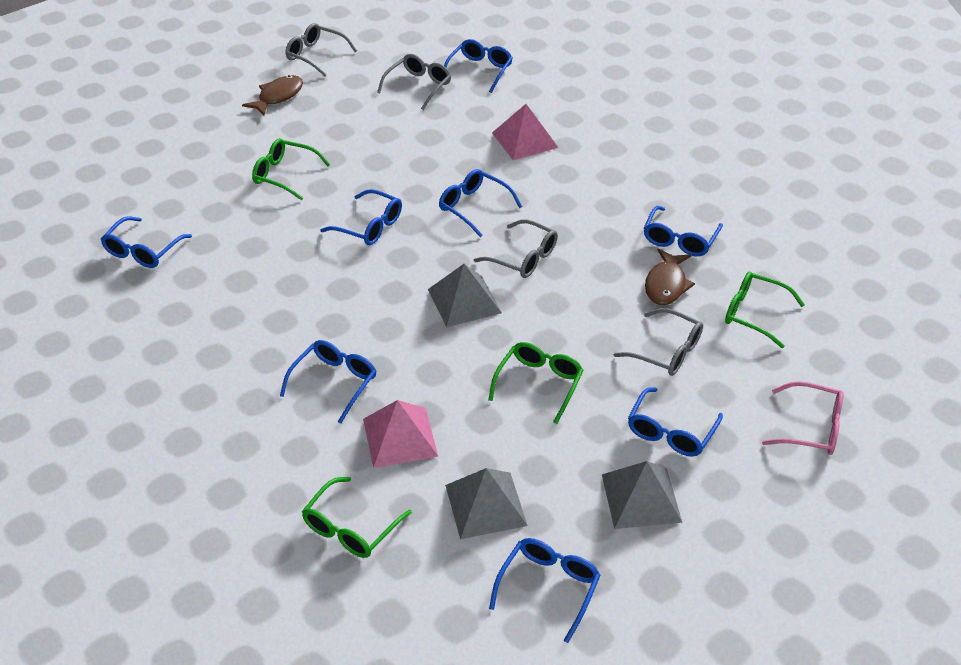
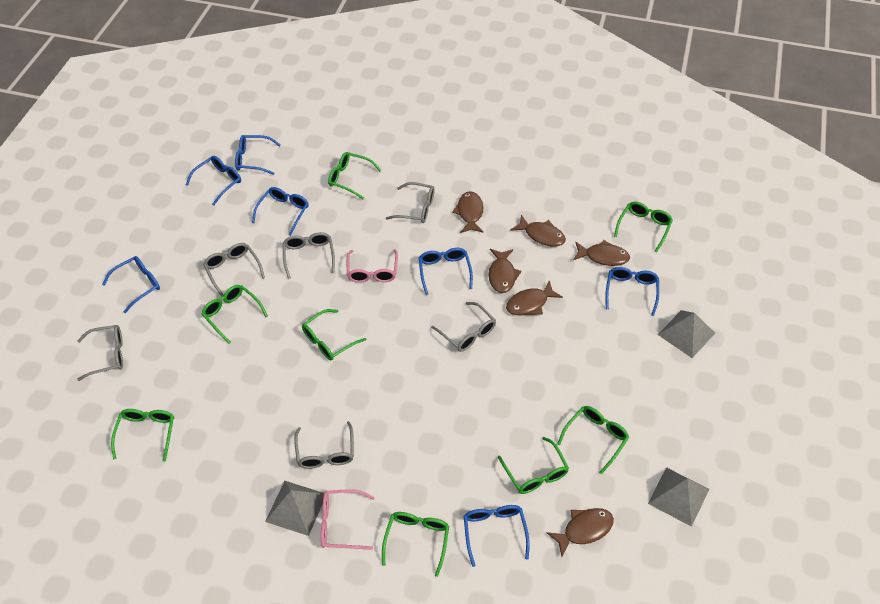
blue glasses: [101,216,192,268] [280,340,376,423] [320,189,402,245] [439,169,522,237] [444,39,513,93] [489,538,601,643] [628,387,723,457] [644,206,723,256] = 8 -> [102,256,160,313] [186,156,241,205] [235,135,281,175] [252,187,309,236] [419,248,473,295] [464,505,530,567] [605,267,659,316] = 7
brown fish: [242,75,303,116] [645,248,695,305] = 2 -> [452,191,483,233] [489,249,522,293] [506,280,563,315] [511,215,566,247] [547,508,614,557] [573,240,630,266] = 6
green glasses: [252,138,331,200] [302,477,412,558] [488,342,584,424] [725,272,805,348] = 4 -> [111,409,174,462] [201,285,268,344] [302,309,366,360] [328,152,382,199] [382,512,449,577] [498,437,569,494] [557,406,629,474] [614,202,673,253] = 8
grey glasses: [285,23,357,76] [377,54,451,110] [474,219,558,278] [614,308,703,376] = 4 -> [77,325,123,381] [203,243,265,297] [283,232,335,279] [294,421,354,469] [386,182,435,223] [431,302,496,352] = 6
pink glasses: [762,381,844,455] = 1 -> [321,489,375,550] [347,249,398,283] = 2
pink pyramid: [363,400,438,468] [492,104,559,160] = 2 -> none = 0

